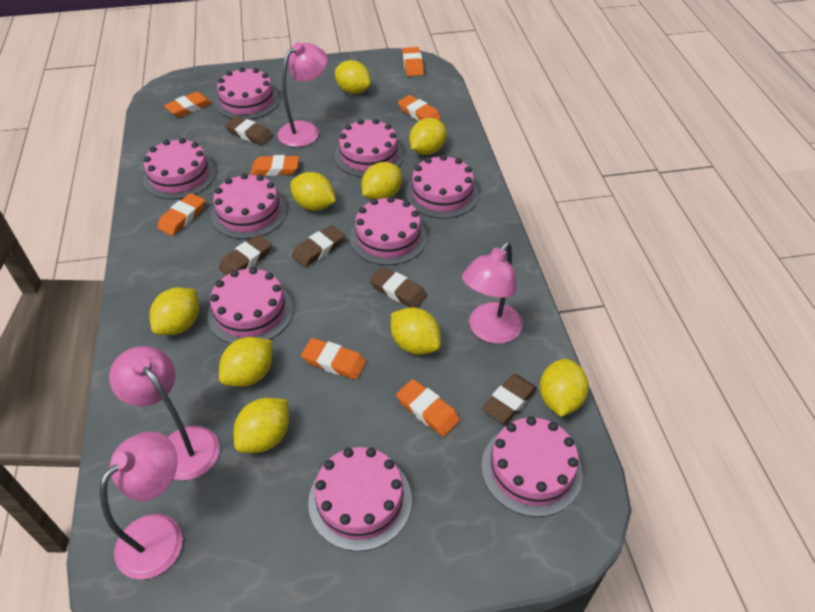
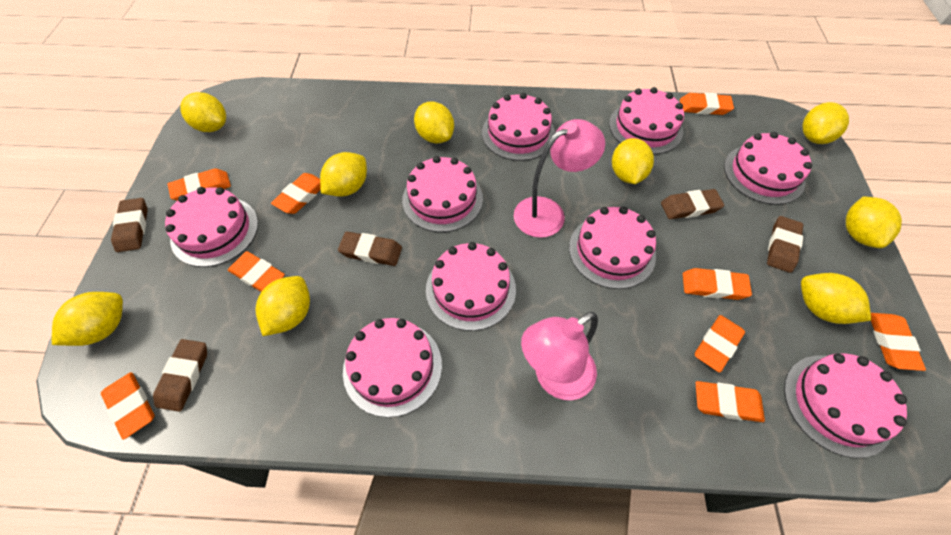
orange eraser: [157,193,205,236] [164,92,212,117] [251,155,299,176] [301,338,366,380] [396,379,460,437] [398,95,441,121] [402,47,424,76] = 7 -> [101,372,155,440] [168,168,231,200] [228,251,285,292] [271,173,321,214] [680,93,734,115] [683,268,752,300] [695,315,745,373] [696,381,765,422] [871,313,926,371] = 9
pink lamp: [100,431,183,579] [109,346,220,480] [278,42,328,147] [462,241,523,344] = 4 -> [514,119,605,238] [521,312,598,400] = 2

